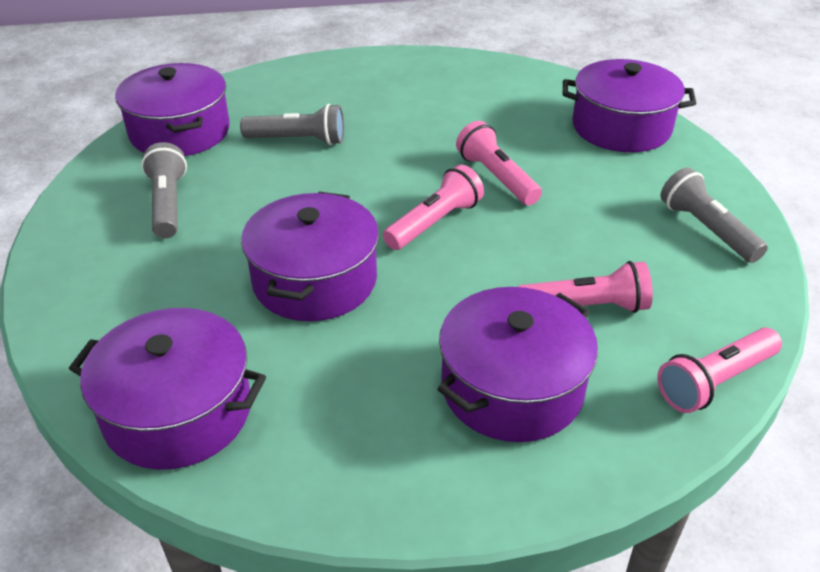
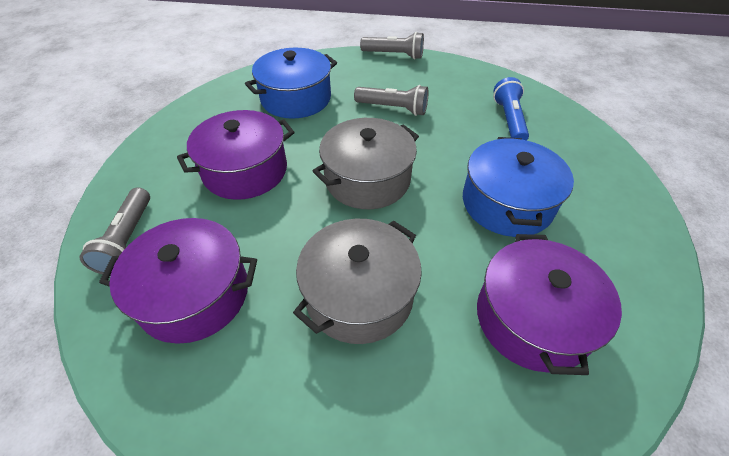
blue flashlight: none = 0 -> [493,77,529,141] = 1
blue pot: none = 0 -> [245,48,337,119] [463,137,574,237] = 2
grey pot: none = 0 -> [293,219,422,344] [313,118,419,209] = 2
pink flashlight: [383,164,484,250] [456,121,542,205] [517,261,653,313] [657,328,782,413] = 4 -> none = 0
purple pot: [69,308,266,470] [115,63,230,156] [241,192,379,321] [437,287,598,442] [563,59,696,152] = 5 -> [99,218,257,344] [177,110,294,200] [477,234,622,375] = 3

